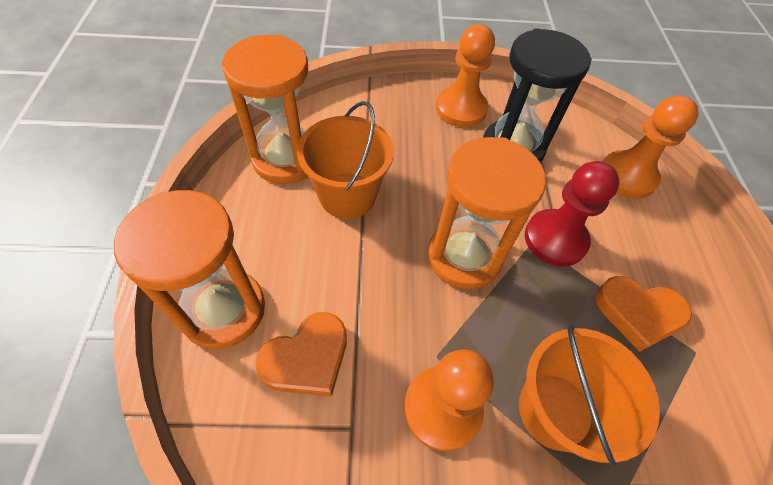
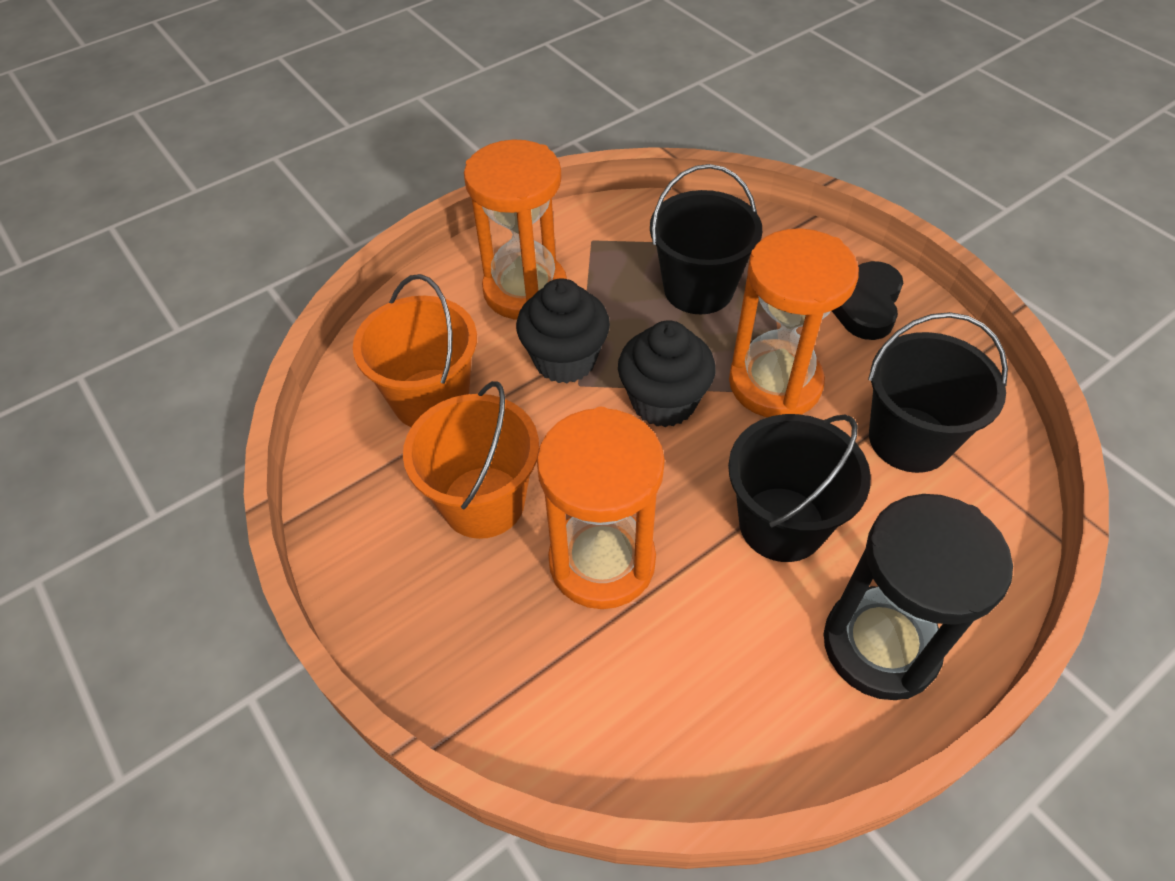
black bucket: none = 0 -> [650,164,762,314] [728,414,871,562] [868,312,1008,473] = 3
black cupcake: none = 0 -> [516,278,610,384] [618,320,716,427] = 2
black heart: none = 0 -> [832,261,903,340] = 1
orange heart: [255,312,347,396] [596,276,692,352] = 2 -> none = 0
orange pawn: [404,349,494,451] [436,24,495,127] [603,95,699,199] = 3 -> none = 0
red pawn: [525,161,620,267] = 1 -> none = 0

